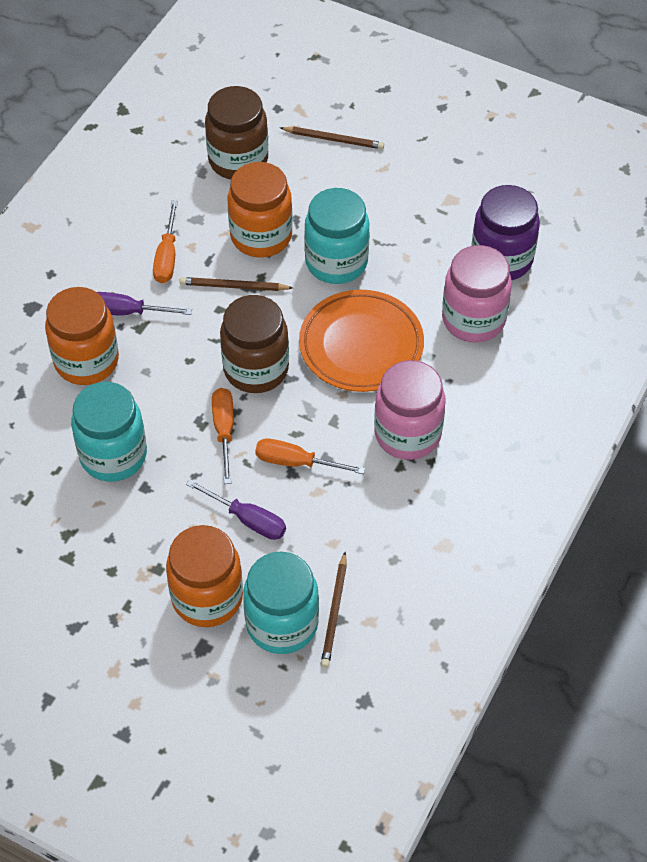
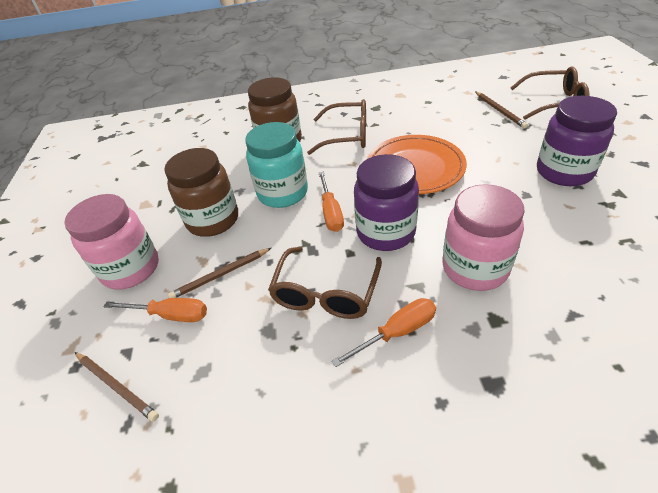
brown glasses: none = 0 -> [268,247,382,319] [307,99,366,155] [510,67,589,120] = 3
orange jar: [45,287,119,385] [166,525,243,627] [228,162,293,258] = 3 -> none = 0
purple jar: [471,185,540,280] = 1 -> [354,154,419,251] [537,96,617,186] = 2
purple screwdriver: [97,292,192,316] [186,479,286,540] = 2 -> none = 0
turquoise jar: [71,382,147,482] [243,552,319,654] [304,188,370,284] = 3 -> [245,122,308,208] = 1

